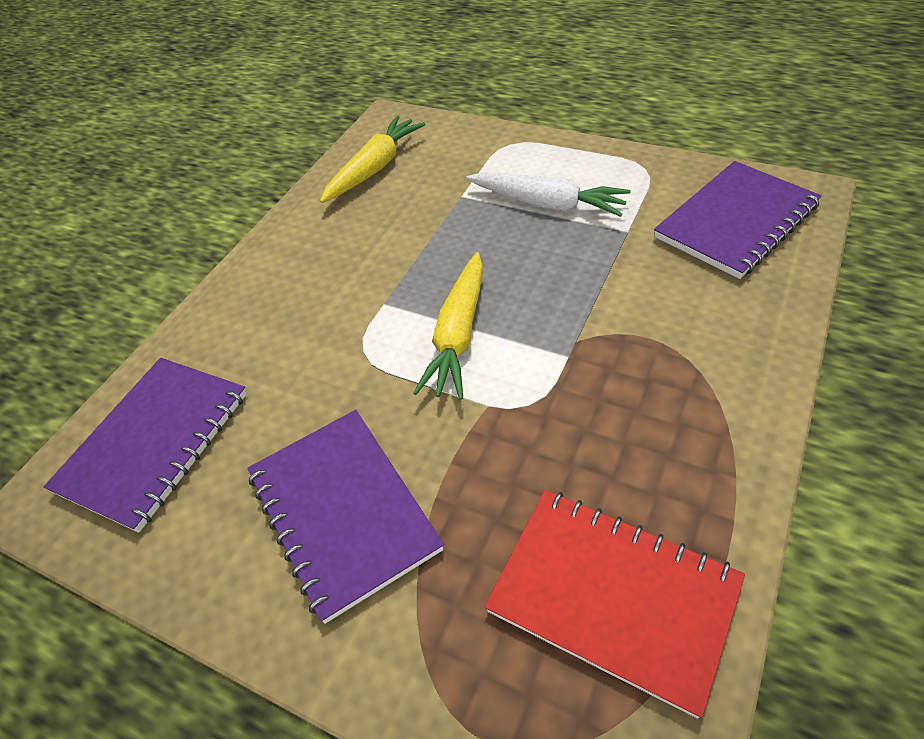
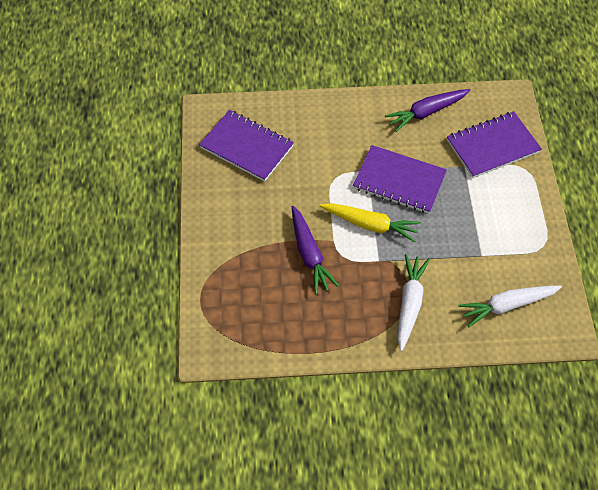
purple carrot: none = 0 -> [292,206,339,294] [385,89,470,132] = 2
red notebook: [485,490,745,719] = 1 -> none = 0
white carrot: [466,172,631,217] = 1 -> [397,254,430,351] [458,286,562,327] = 2
yellow carrot: [320,116,425,203] [413,252,483,400] = 2 -> [320,203,421,242] = 1

